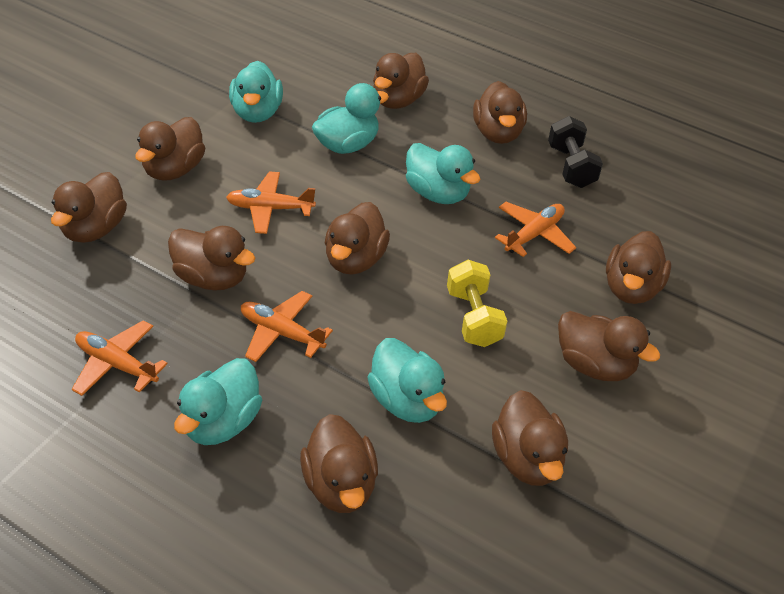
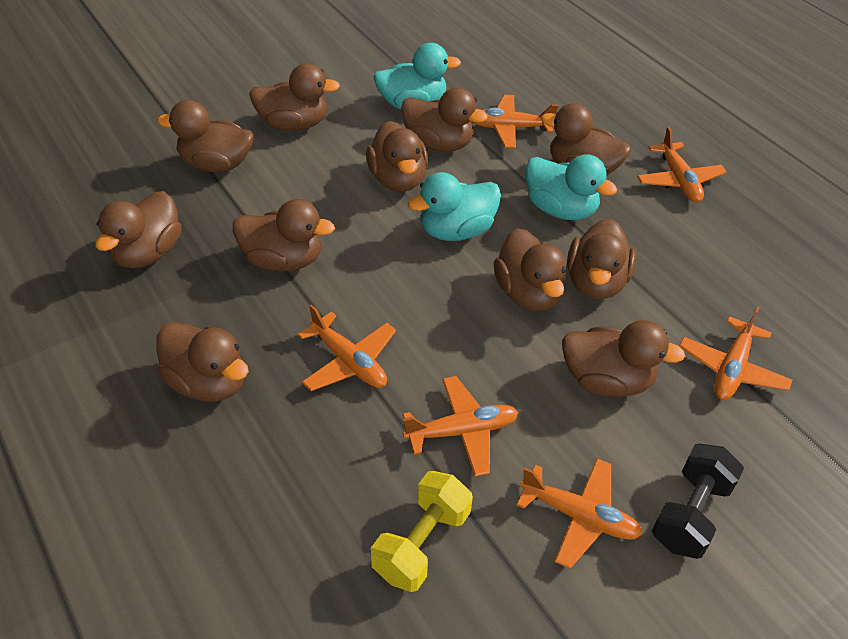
brown duck: [51,172,127,243] [135,117,205,181] [168,226,255,291] [300,414,378,513] [325,202,390,275] [373,53,429,109] [473,81,527,144] [492,390,568,486] [558,311,660,381] [606,231,671,304] = 10 -> [95,191,182,268] [156,322,249,402] [157,100,254,172] [233,199,335,272] [249,63,340,131] [366,121,428,192] [401,87,488,152] [493,228,566,311] [541,103,631,176] [562,320,685,397] [567,219,637,299] = 11
orange plane: [72,320,168,396] [226,171,316,234] [241,291,333,362] [495,202,576,257] = 4 -> [298,304,396,391] [403,376,518,477] [473,95,558,148] [517,458,643,569] [637,127,726,202] [679,306,792,400] = 6
turquoise duck: [174,358,262,445] [229,61,283,123] [312,83,389,154] [367,338,447,423] [406,143,481,204] = 5 -> [373,43,461,109] [408,172,501,241] [526,154,617,220] = 3

